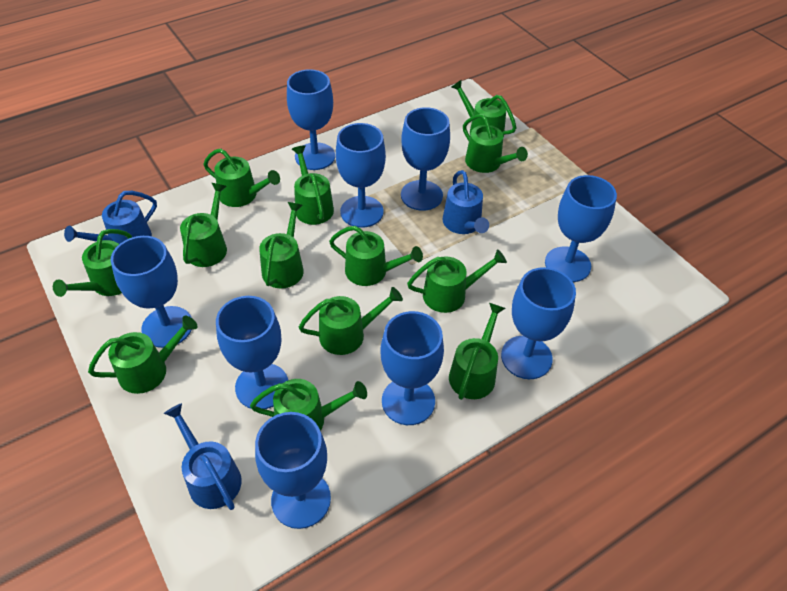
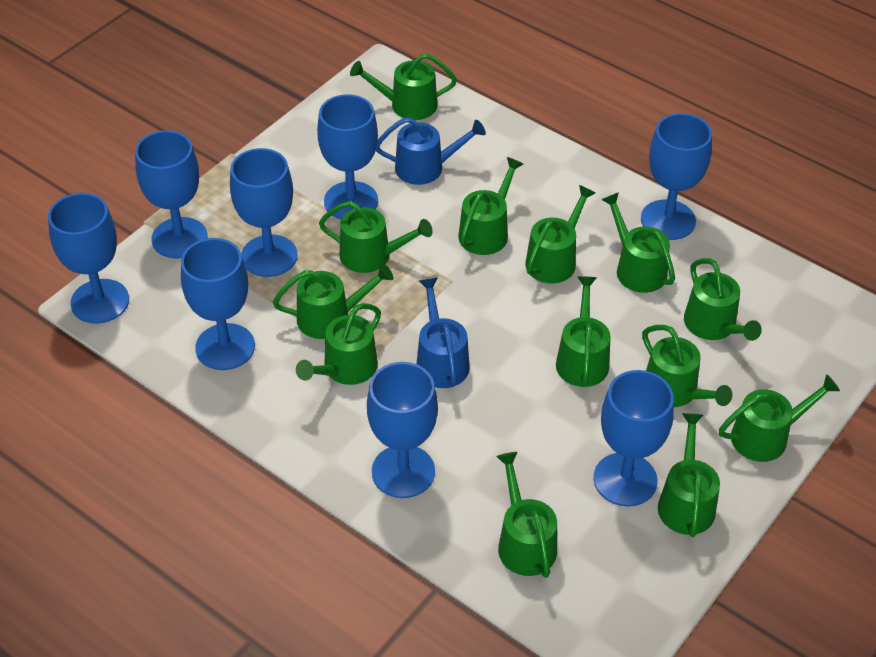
blue goblet: [111,236,192,348] [216,296,288,409] [255,412,331,529] [287,69,335,170] [336,123,386,228] [380,311,444,425] [401,107,450,211] [501,267,576,379] [545,175,617,282] = 9 -> [48,193,129,324] [135,130,208,259] [181,238,255,370] [230,148,298,277] [317,94,378,219] [367,362,438,498] [594,370,674,507] [641,113,712,240] = 8
blue watering can: [64,191,157,244] [164,403,242,510] [443,170,489,234] = 3 -> [376,117,486,185] [417,278,470,388] = 2

